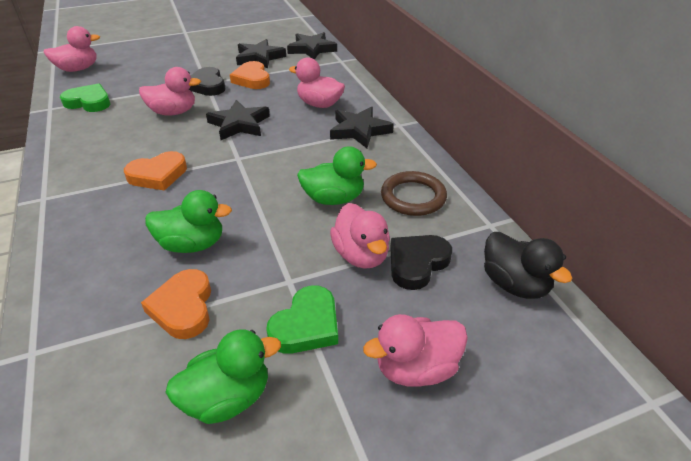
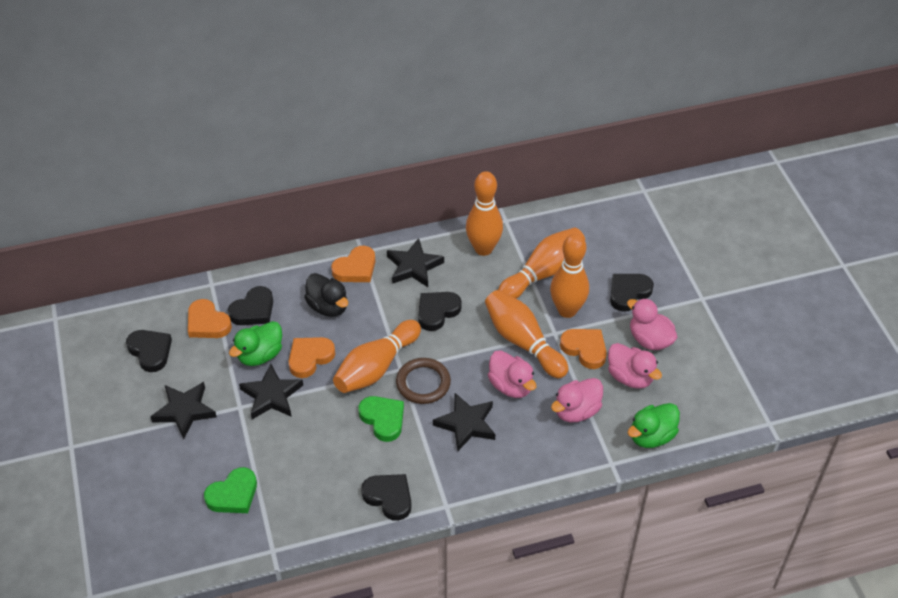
black heart: [189,67,225,96] [390,235,452,290] = 2 -> [126,330,172,372] [228,286,273,325] [361,474,412,521] [418,292,462,331] [610,274,654,312] = 5
green duck: [145,190,232,253] [165,329,281,424] [297,146,377,205] = 3 -> [229,321,282,366] [628,403,680,448] = 2
orange bowling pin: none = 0 -> [333,320,421,393] [466,171,503,256] [485,290,568,378] [498,227,585,299] [550,234,589,318] = 5
orange heart: [124,151,187,191] [141,269,211,339] [230,61,270,89] = 3 -> [188,299,232,338] [289,337,335,378] [331,246,375,282] [560,329,607,369] = 4
pink duck: [43,26,100,72] [139,67,201,116] [289,57,345,108] [330,203,390,269] [363,314,468,386] = 5 -> [488,350,536,398] [551,378,603,423] [608,343,662,389] [627,298,678,350] = 4

